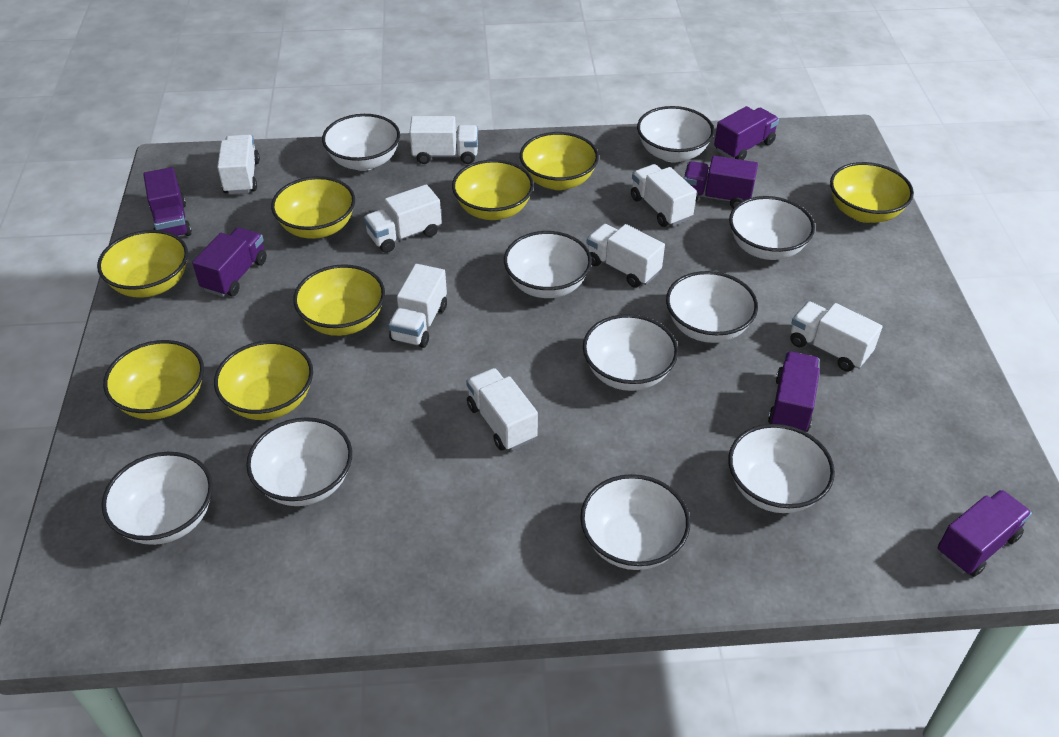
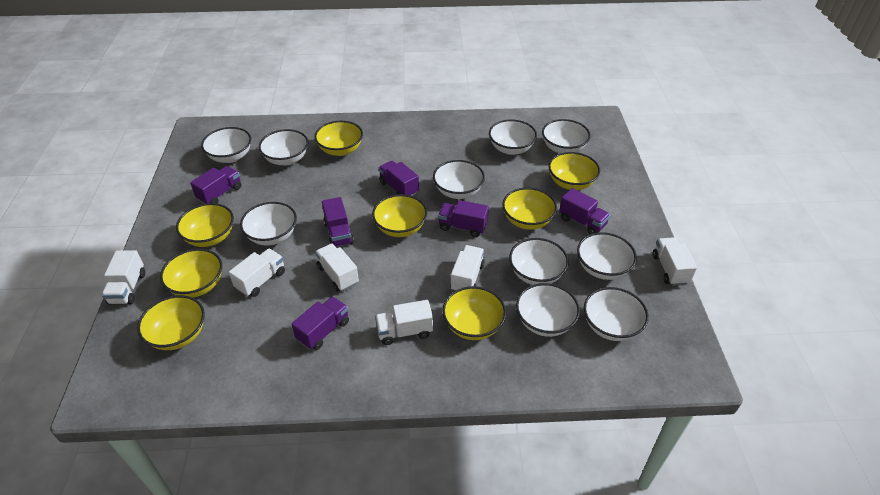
white truck: [217,134,260,194] [364,185,442,253] [388,264,447,348] [410,116,478,164] [466,368,538,451] [586,224,665,288] [631,164,697,227] [790,302,882,372] = 8 -> [102,250,145,305] [229,248,285,297] [315,243,359,292] [375,300,433,345] [450,245,485,291] [653,237,697,286] = 6

